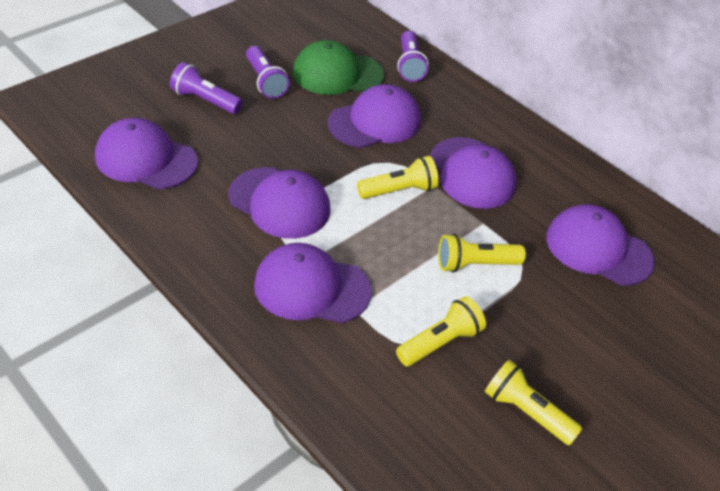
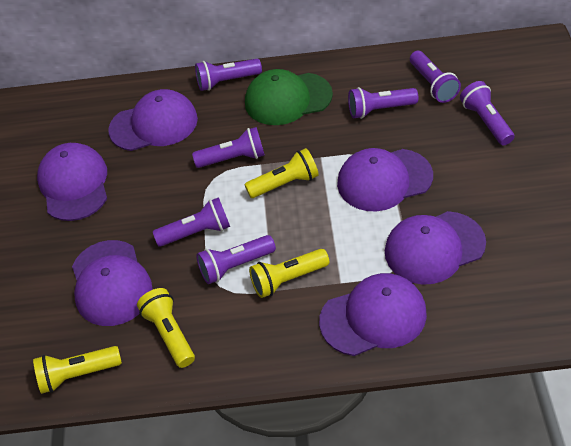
purple flashlight: [170,62,243,114] [246,46,290,99] [397,31,429,82] = 3 -> [153,197,230,247] [192,127,265,168] [195,59,262,91] [196,235,276,284] [348,87,418,119] [410,51,461,103] [460,81,515,145] = 7

